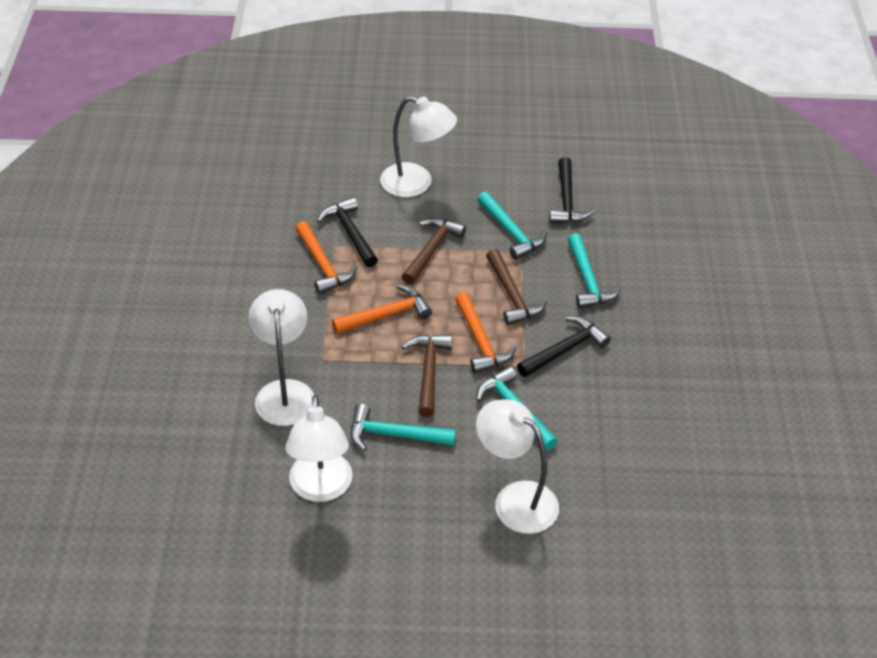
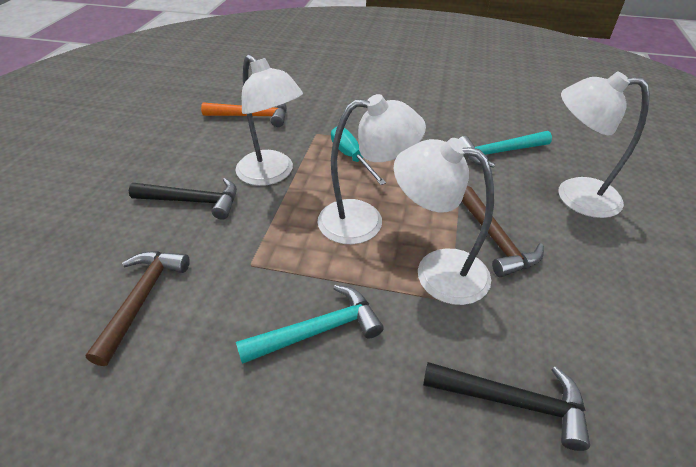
black hammer: [317,197,378,267] [517,316,611,377] [549,157,594,223] = 3 -> [129,178,237,220] [423,362,590,451] = 2
brown hammer: [402,217,466,285] [402,334,452,417] [486,249,547,325] = 3 -> [85,251,190,366] [462,186,544,277] = 2
orange hammer: [295,221,357,294] [332,284,432,334] [455,292,516,373] = 3 -> [201,102,287,127] = 1
turquoise hammer: [351,404,456,451] [476,366,558,450] [477,192,546,260] [567,233,621,308] = 4 -> [236,285,384,364] [459,131,552,168] = 2
turquoise screwdriver: none = 0 -> [331,126,386,185] = 1

